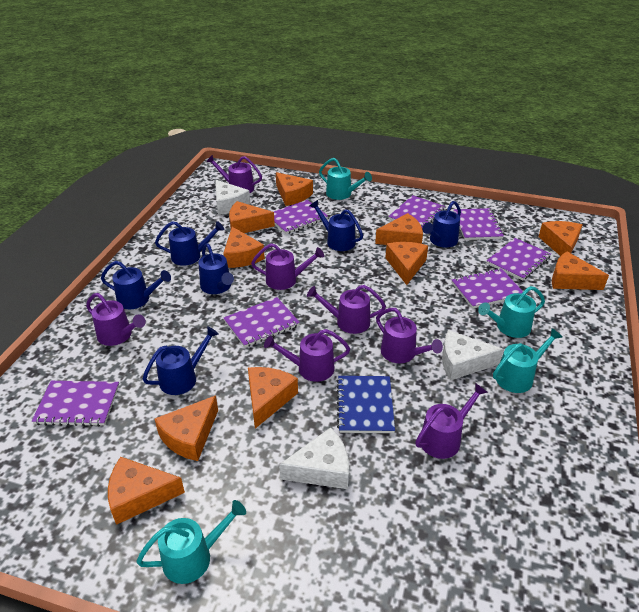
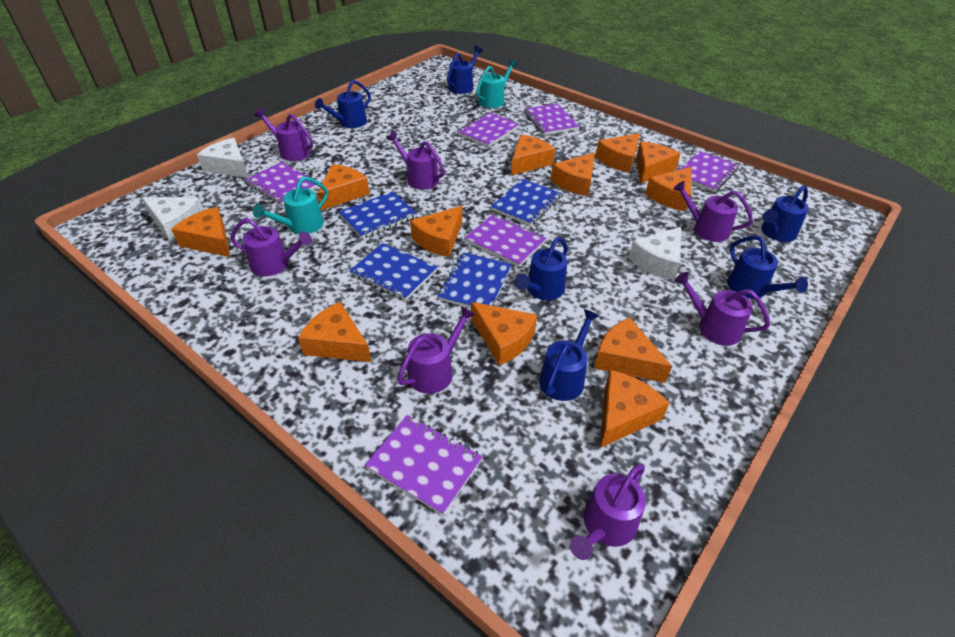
blue notebook: [337,376,395,433] = 1 -> [338,191,417,239] [349,243,437,301] [438,252,512,308] [491,179,561,226] = 4
orange cheese: [108,457,185,525] [154,395,218,461] [223,227,265,268] [229,201,275,233] [248,367,298,429] [276,172,313,206] [375,213,423,245] [385,242,428,285] [538,221,582,256] [552,252,609,290] = 10 -> [171,207,230,257] [298,302,371,362] [317,164,369,210] [410,206,462,257] [471,302,537,365] [511,134,555,175] [551,153,595,196] [594,318,672,383] [595,133,640,173] [600,370,669,448] [636,141,681,184] [645,167,692,211] = 12
purple notebook: [32,381,119,426] [224,297,300,348] [274,200,328,234] [388,195,445,227] [451,268,523,309] [453,208,504,240] [487,238,551,281] = 7 -> [245,162,318,205] [365,415,483,515] [457,112,520,147] [465,214,546,267] [524,103,580,135] [679,151,739,192] = 6
turquoise watering can: [136,500,246,584] [319,158,372,200] [478,286,545,338] [493,328,562,393] = 4 -> [253,177,328,234] [476,59,518,108] = 2

